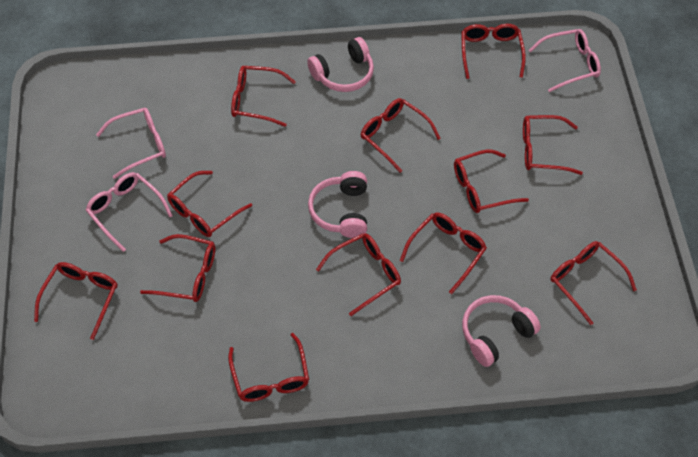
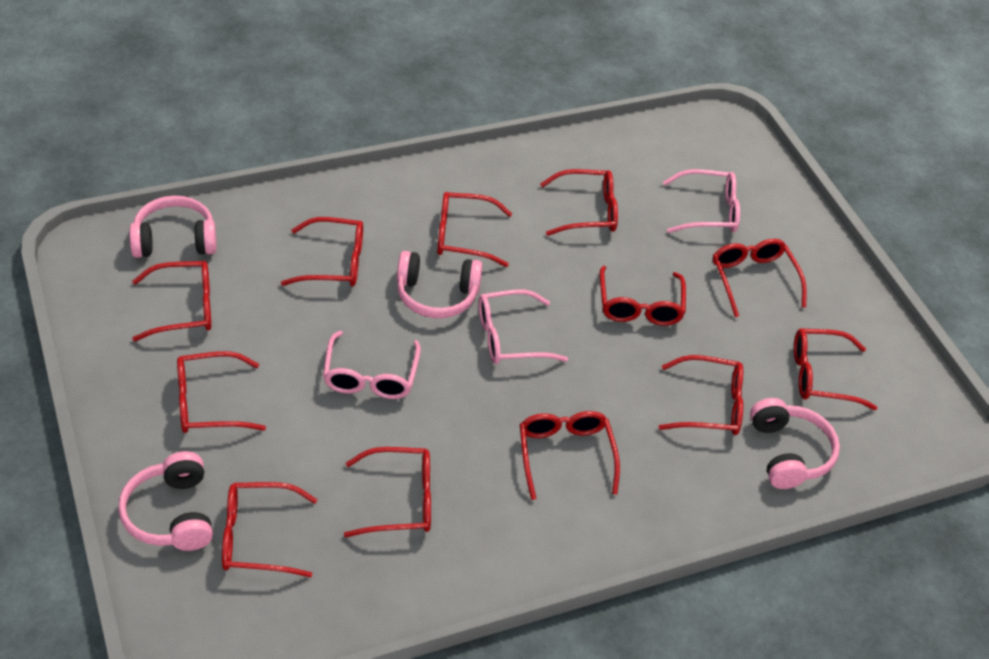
pink headphones: [307,37,374,92] [308,171,367,238] [462,295,541,367] = 3 -> [118,451,213,551] [129,196,216,258] [397,251,483,318] [750,398,840,489] = 4

